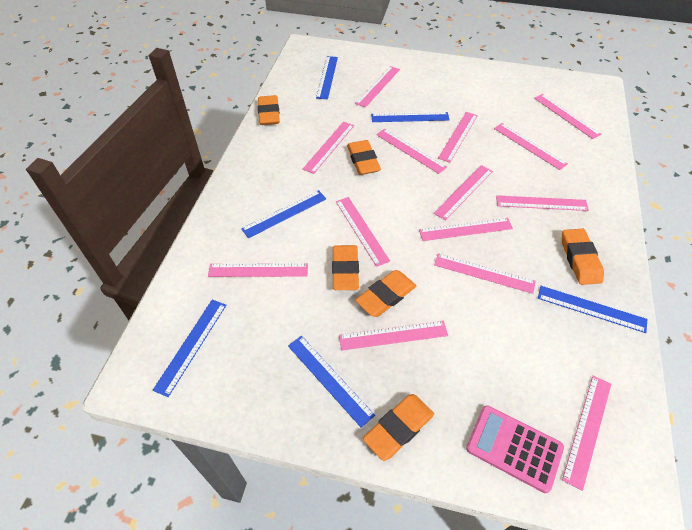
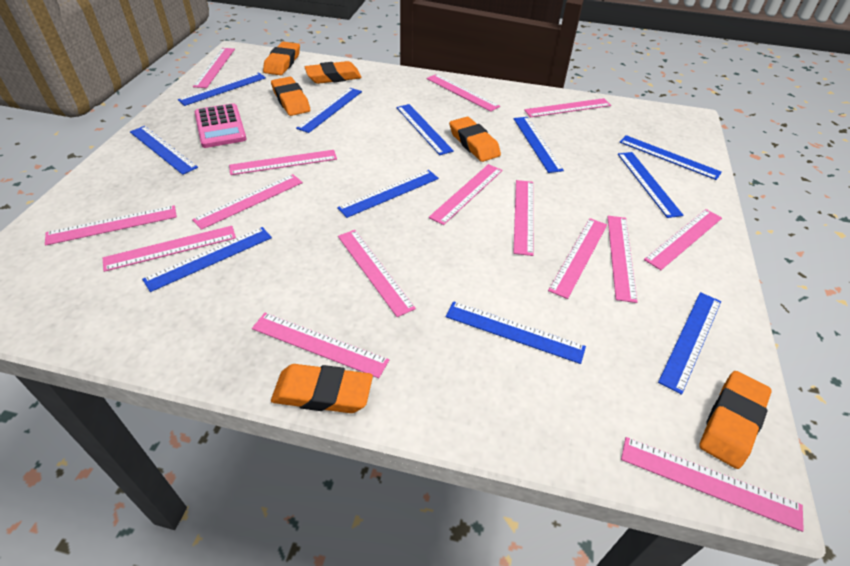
blue ruler: [152,300,226,397] [241,190,326,238] [288,336,375,428] [316,56,338,99] [371,112,450,122] [538,286,647,333] = 6 -> [130,126,198,175] [142,227,272,292] [178,72,266,106] [296,88,362,133] [337,170,439,218] [396,104,454,155] [445,301,586,364] [513,117,564,173] [618,152,684,218] [620,135,722,180] [658,292,721,395] = 11
pink ruler: [208,263,308,277] [303,122,354,174] [336,197,390,267] [339,321,448,350] [355,66,400,108] [376,129,447,174] [419,218,513,241] [434,165,493,220] [434,253,536,294] [438,112,478,163] [494,123,568,170] [496,195,589,211] [534,94,601,139] [562,376,611,491] = 14 -> [45,205,177,246] [103,226,236,272] [192,174,303,230] [193,48,235,88] [229,150,337,175] [252,313,389,378] [338,230,416,317] [427,74,500,112] [429,164,502,225] [513,180,533,256] [524,98,611,118] [548,218,607,299] [607,216,637,303] [621,437,804,532] [644,209,722,270] = 15

